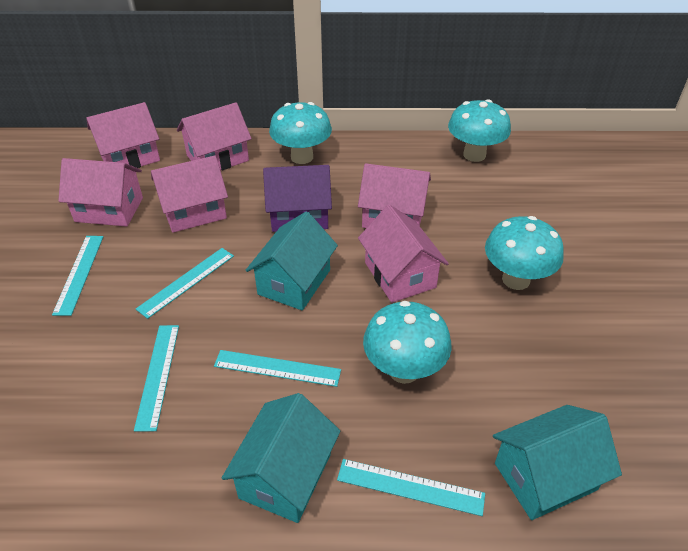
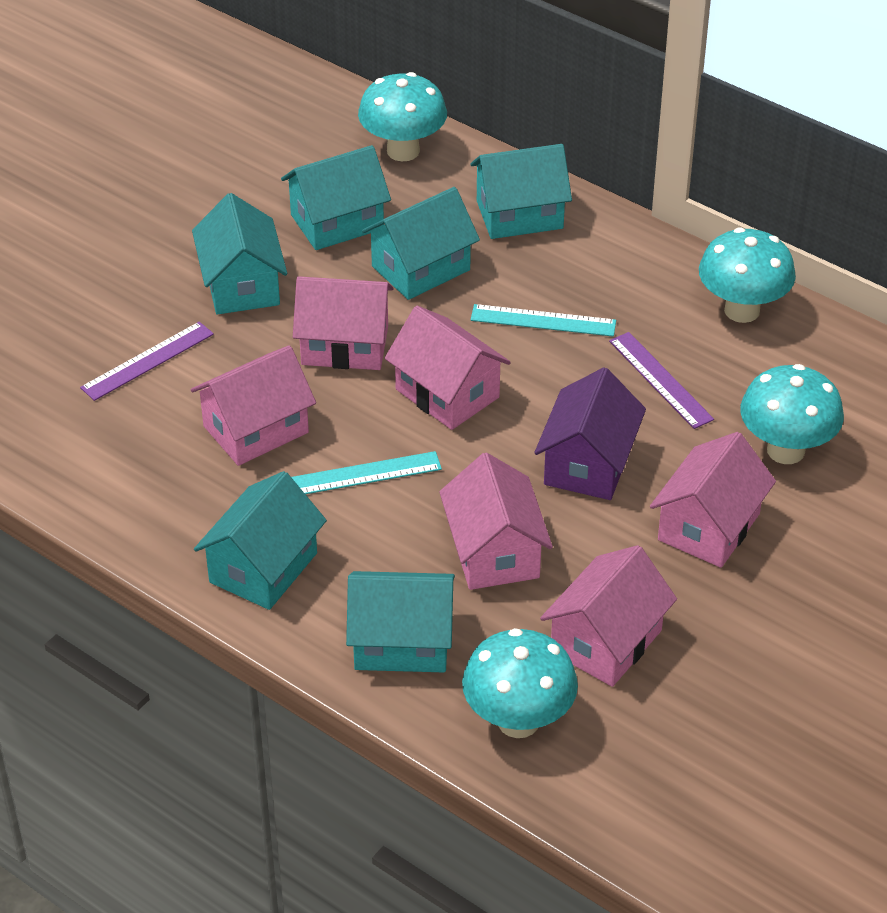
purple ruler: none = 0 -> [80,322,214,401] [609,332,714,429] = 2
turquoise house: [222,393,340,523] [246,211,338,310] [493,405,622,520] = 3 -> [192,193,287,314] [194,471,327,610] [281,145,391,250] [346,571,455,672] [362,187,480,300] [470,144,572,239] = 6
turquoise ruler: [52,236,103,316] [134,325,179,432] [136,248,234,319] [214,350,341,387] [337,459,485,516] = 5 -> [291,451,442,494] [471,304,616,337] = 2

